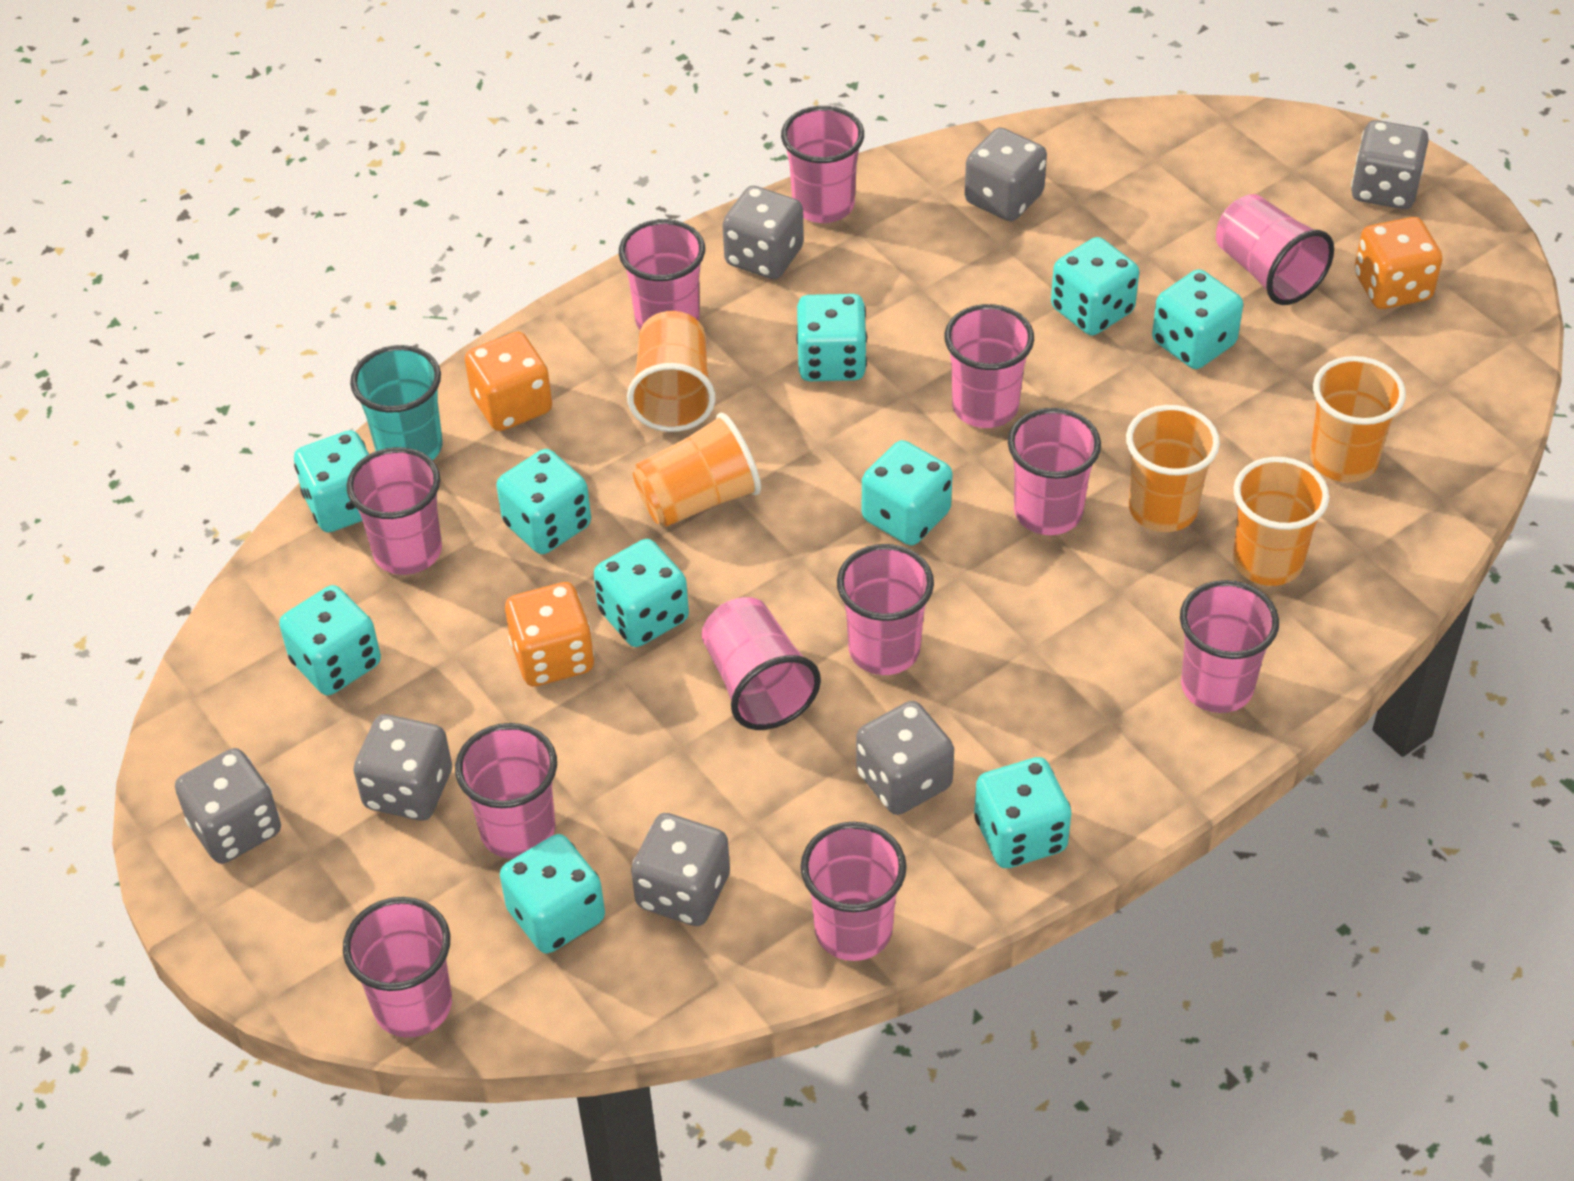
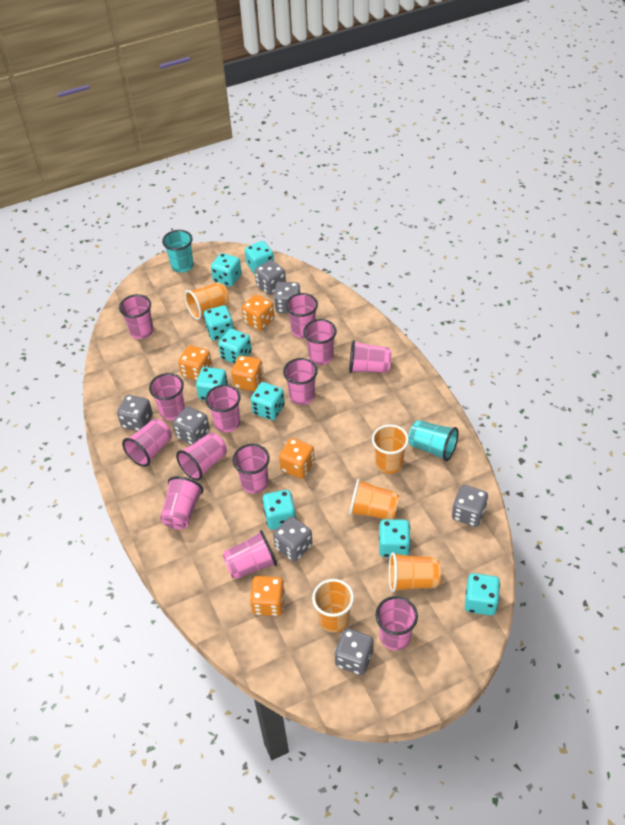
orange dice: [465,332,552,431] [505,582,594,686] [1354,217,1442,309] = 3 -> [178,345,212,381] [231,355,263,391] [242,294,274,330] [250,576,285,616] [279,438,315,479] = 5
pink cup: [343,897,452,1038] [346,447,442,575] [455,723,557,859] [619,219,705,330] [702,597,821,730] [781,106,864,223] [801,822,907,961] [837,544,934,675] [944,304,1034,428] [1008,408,1101,535] [1180,580,1279,713] [1216,194,1334,305] = 12 -> [119,294,154,339] [122,419,172,467] [149,373,185,420] [160,476,203,530] [176,433,227,481] [205,385,241,432] [222,530,277,579] [233,444,270,493] [283,358,318,405] [286,293,318,338] [303,319,337,365] [349,340,391,373] [375,596,418,650] = 13
turquoise cup: [350,345,443,460] = 1 -> [162,230,193,273] [408,420,459,461] = 2
turquoise dice: [279,585,381,696] [294,430,369,532] [497,449,591,554] [500,834,605,953] [594,539,689,647] [796,294,867,381] [862,440,953,546] [974,757,1072,868] [1051,237,1139,335] [1152,269,1243,369] = 10 -> [196,367,228,400] [204,305,234,341] [211,253,242,287] [218,329,252,364] [245,241,274,274] [251,382,285,420] [262,490,296,530] [379,519,411,557] [465,573,500,616] = 9

